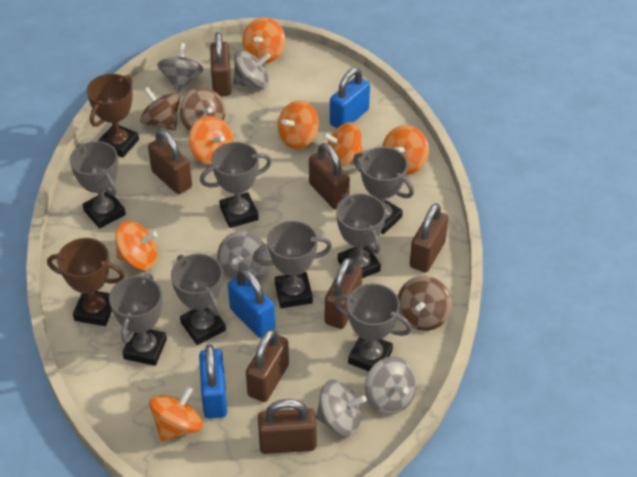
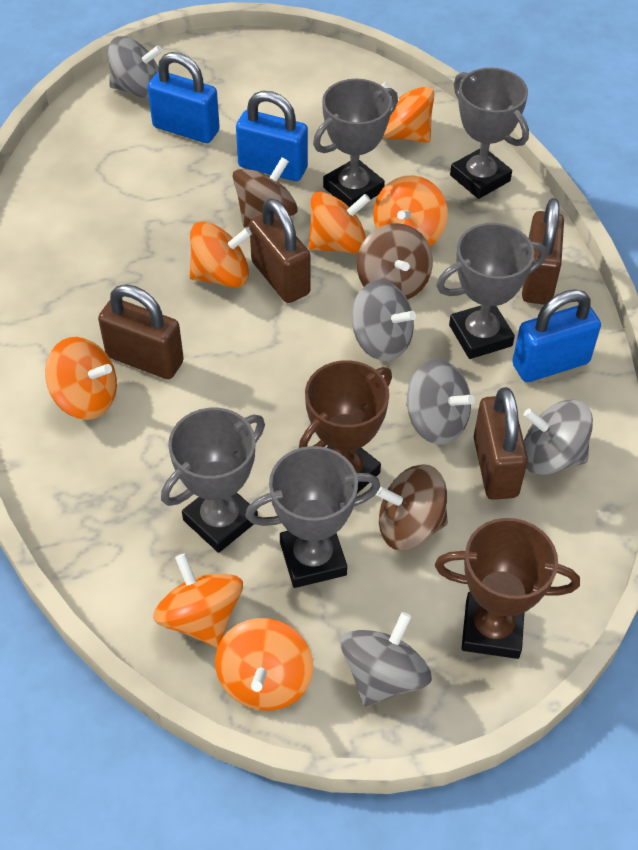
brown padlock: [148,130,192,194] [210,32,231,96] [246,329,289,402] [258,399,317,454] [309,143,350,209] [325,258,362,329] [410,203,448,273] = 7 -> [98,284,184,379] [249,198,311,303] [474,387,528,500] [522,198,564,305] = 4
grey trophy: [70,141,126,228] [109,273,167,366] [171,254,226,345] [200,142,272,228] [253,221,332,308] [334,283,412,371] [336,193,386,278] [353,147,414,234] = 8 -> [161,408,265,553] [245,446,380,588] [313,79,398,207] [436,223,547,359] [450,68,529,199] = 5

